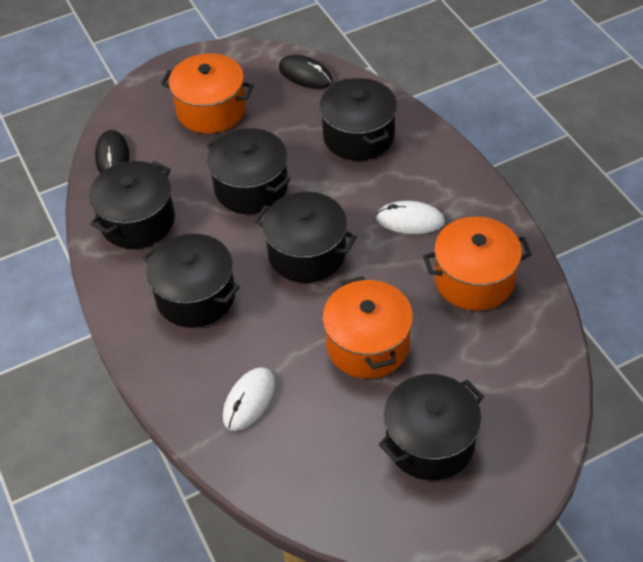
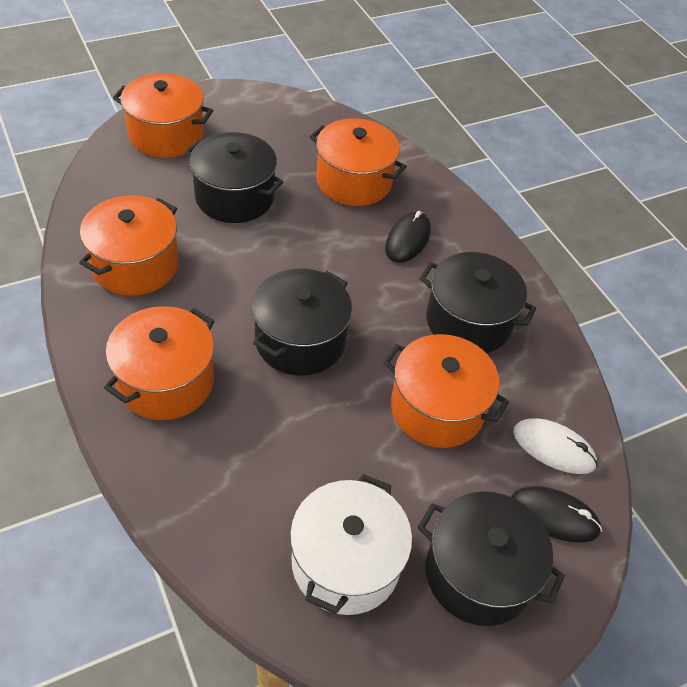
black pot: [89,161,175,249] [143,234,240,328] [206,128,291,214] [254,192,357,283] [319,78,397,161] [379,374,484,480] = 6 -> [185,132,283,223] [252,269,352,376] [418,491,565,626] [419,252,536,353] = 4
orange pot: [161,53,254,134] [322,276,413,379] [423,217,532,311] = 3 -> [79,195,179,296] [104,306,214,420] [113,73,213,158] [310,118,407,206] [383,334,509,448] = 5
white mouse: [223,367,275,431] [376,201,445,234] = 2 -> [513,418,598,474] = 1
white pot: none = 0 -> [290,474,412,615] = 1

